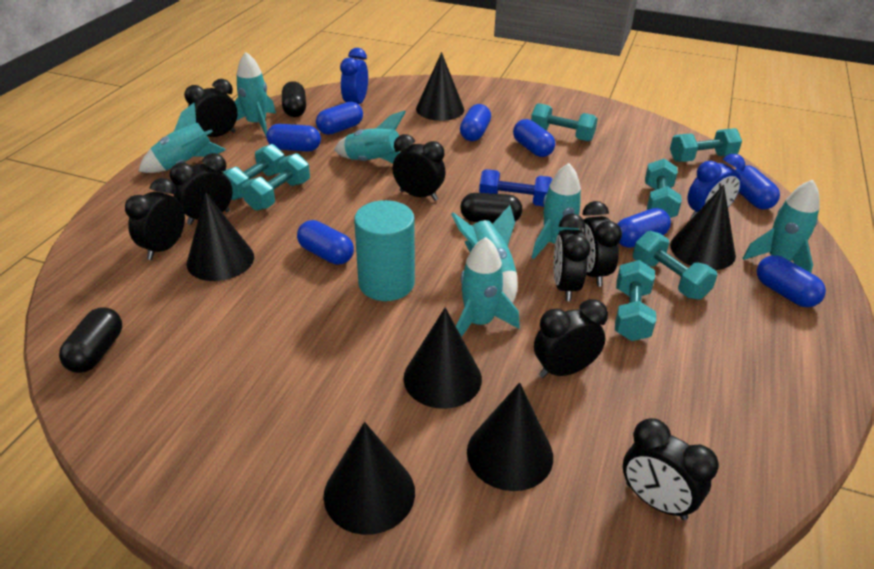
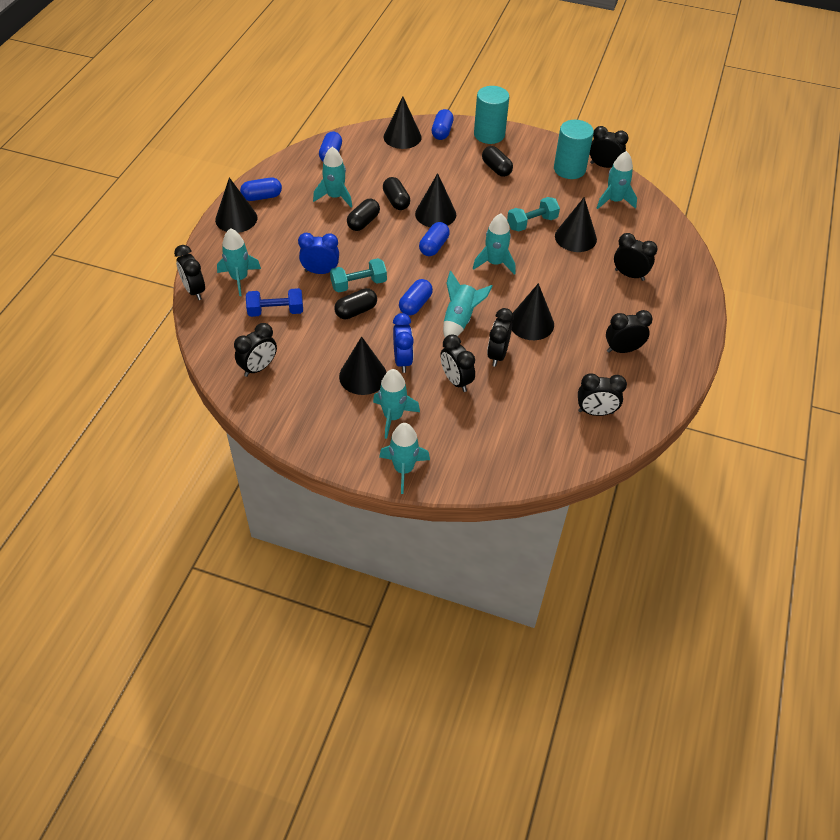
black capsule: [59,307,122,373] [282,81,306,117] [460,193,522,223] = 3 -> [334,288,377,319] [347,199,380,231] [383,177,410,210] [482,146,513,177] = 4
blue capsule: [266,124,321,152] [297,220,354,265] [316,102,363,135] [460,104,491,141] [513,119,555,157] [617,208,671,248] [736,165,780,209] [757,255,826,307] = 8 -> [240,178,282,201] [319,131,342,161] [399,279,433,316] [419,222,450,256] [432,109,454,140] = 5
turquoise cylinder: [354,200,415,301] = 1 -> [474,86,509,144] [554,120,594,179] = 2
turquoise dumbbell: [223,144,285,200] [242,153,310,211] [531,103,598,142] [615,260,656,341] [633,231,717,299] [645,158,682,218] [670,128,742,162] = 7 -> [330,258,387,293] [507,197,560,231] = 2

